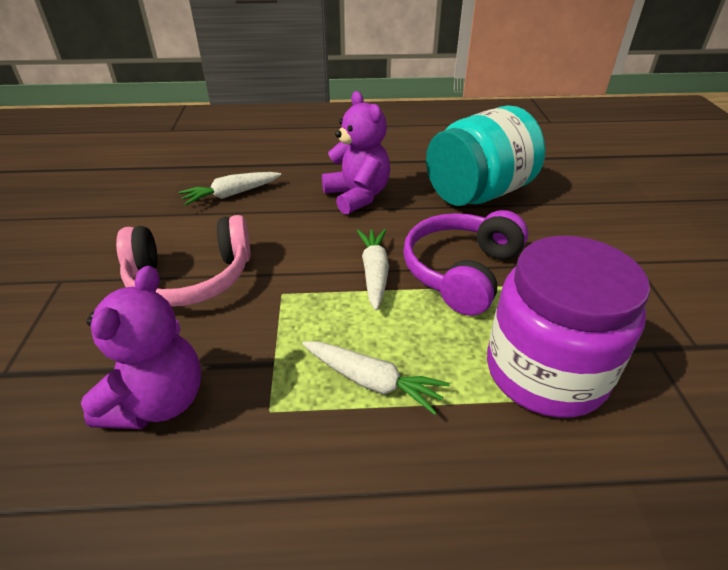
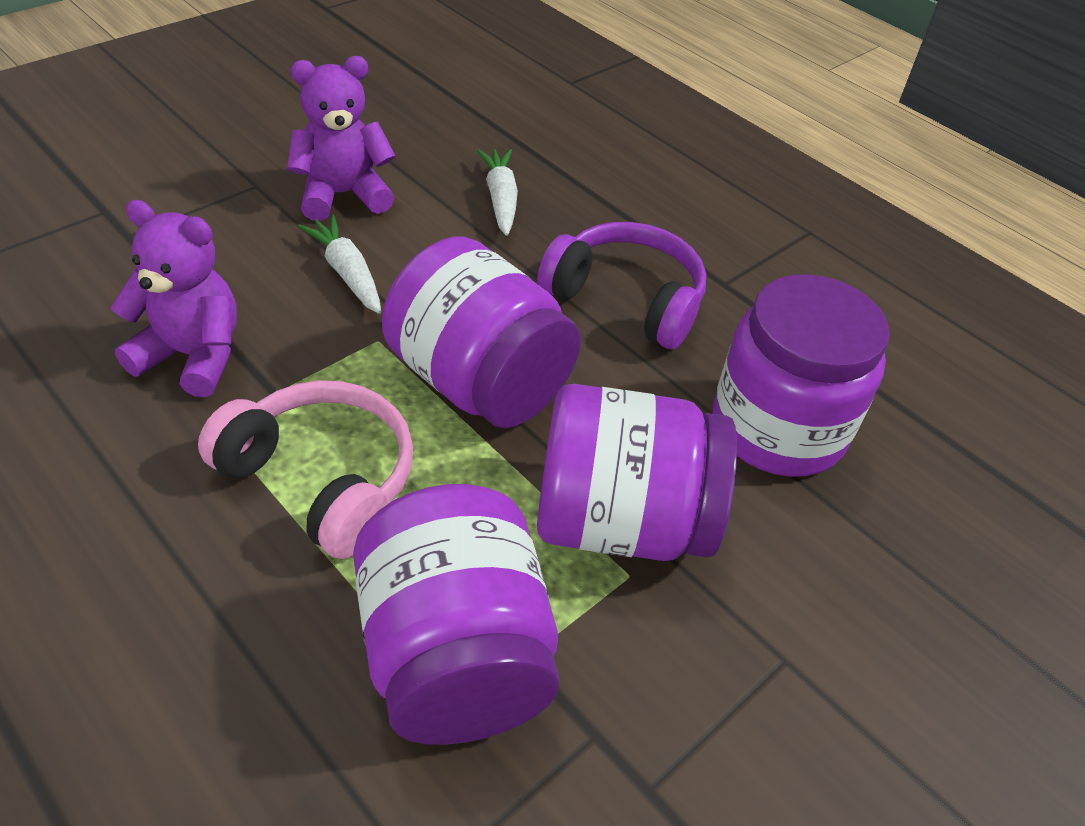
purple jar: [487,236,650,418] = 1 -> [353,484,560,745] [382,237,581,428] [537,384,737,561] [713,274,890,477] = 4
turquoise jar: [426,105,545,206] = 1 -> none = 0
white carrot: [179,172,281,205] [302,341,450,415] [357,229,389,311] = 3 -> [298,215,381,314] [477,149,518,236] = 2

